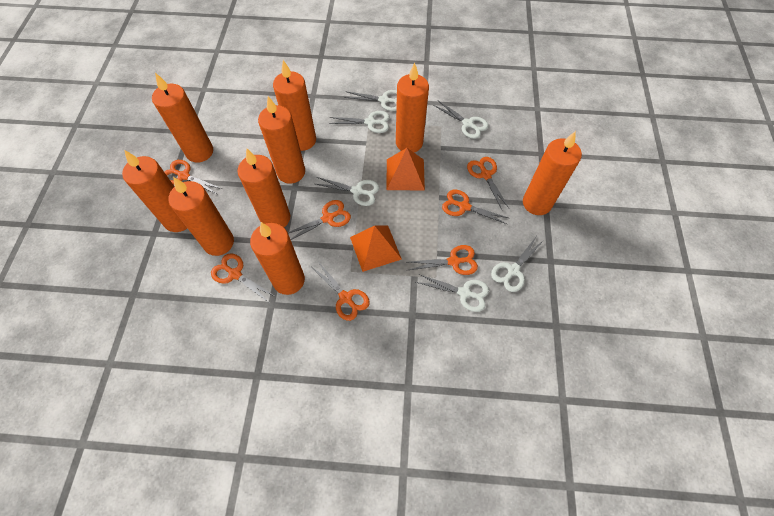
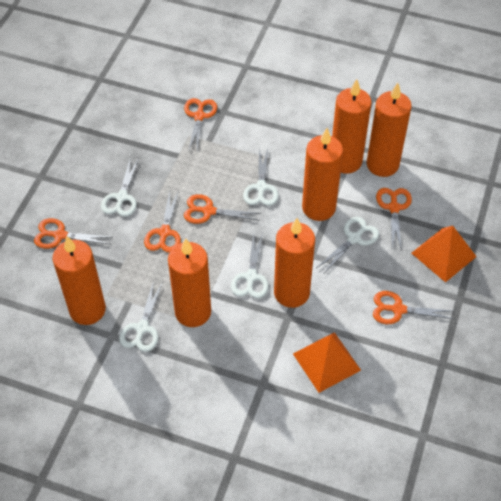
orange candle: [122,150,187,232] [152,73,213,163] [168,177,234,256] [237,148,290,227] [250,222,305,295] [258,96,305,184] [273,60,316,151] [396,62,429,153] [523,131,582,215] = 9 -> [53,236,106,325] [168,238,211,327] [274,218,315,308] [302,128,343,221] [332,79,371,174] [367,83,412,177] = 6
orange scissors: [164,160,222,194] [211,253,276,302] [288,200,351,240] [312,263,370,321] [409,245,478,275] [442,190,508,224] [467,157,509,210] = 7 -> [34,218,110,249] [144,191,181,253] [184,98,217,152] [184,194,261,224] [373,291,454,324] [376,188,412,251] = 6
white scissors: [316,177,379,206] [329,111,390,133] [344,90,397,111] [416,274,489,312] [433,101,489,139] [491,237,544,292] = 6 -> [101,157,139,217] [119,281,163,352] [231,232,269,299] [243,148,279,206] [316,217,379,273] = 5

